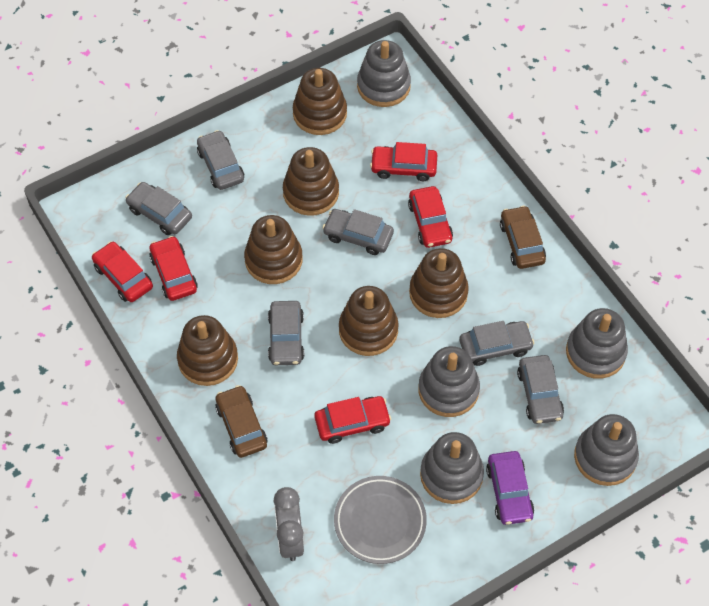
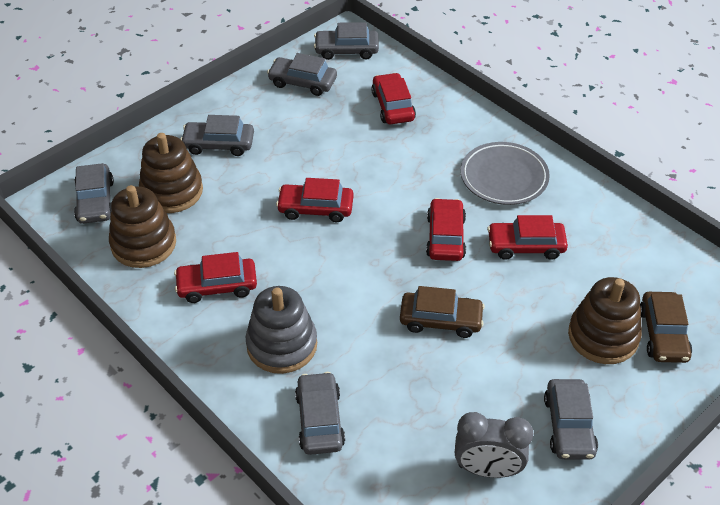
brown stacking toy: [177,315,238,386] [244,215,303,284] [283,147,339,216] [293,68,347,135] [339,286,399,356] [409,248,469,318] = 6 -> [109,185,176,268] [139,133,203,213] [568,277,642,364] = 3
grey stacking toy: [357,40,411,107] [418,346,480,417] [420,432,484,504] [566,308,628,379] [574,414,639,486] = 5 -> [246,286,317,374] = 1
purple car: [486,451,534,525] = 1 -> none = 0

